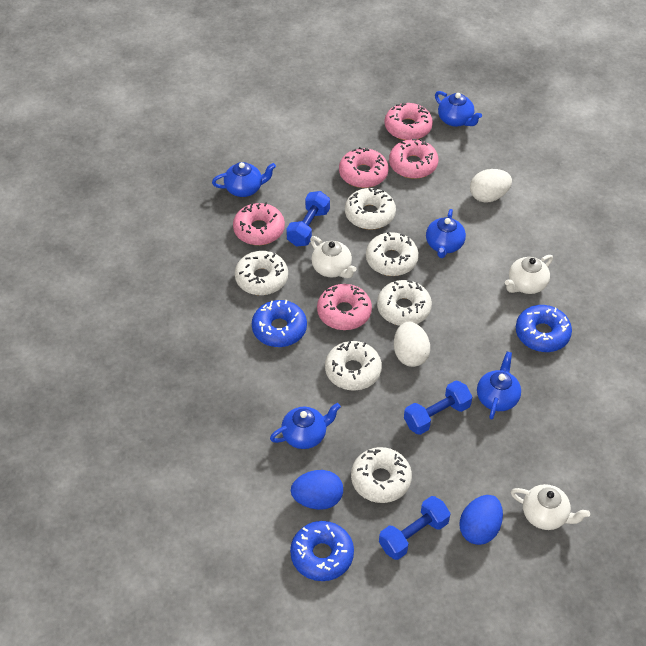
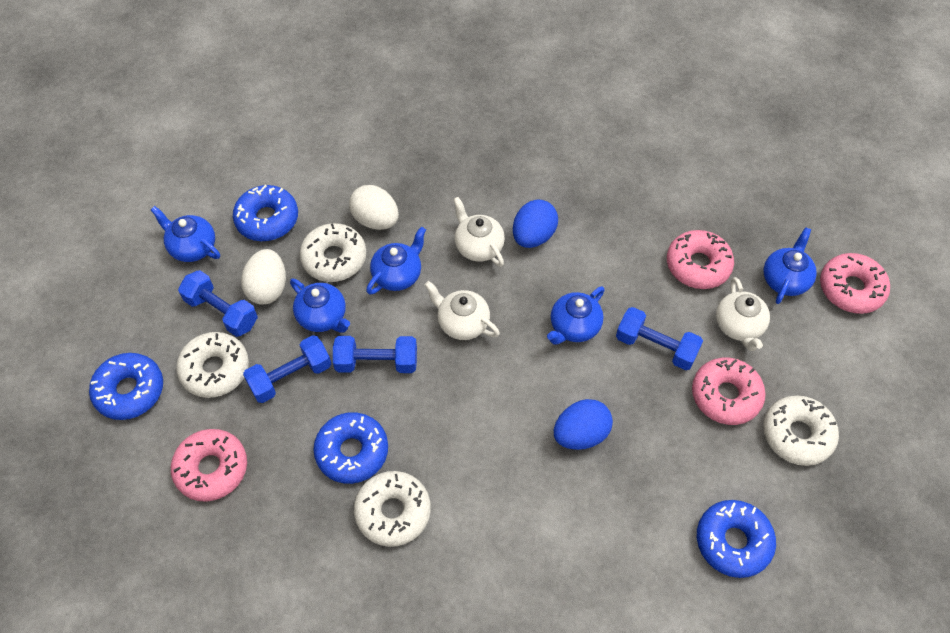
blue donut: [252,300,307,347] [290,521,354,581] [516,305,572,352] = 3 -> [89,353,163,420] [233,185,298,241] [313,412,388,484] [697,500,776,578] = 4
blue dumbbell: [286,191,330,247] [379,496,451,560] [404,380,472,435] = 3 -> [178,270,258,337] [243,335,331,403] [333,336,417,373] [616,307,703,370] = 4
pink donut: [233,202,285,245] [317,284,372,330] [339,147,389,188] [385,103,433,140] [389,139,438,179] = 5 -> [171,429,247,501] [667,230,734,289] [692,358,766,425] [820,253,890,314] = 4
white donut: [235,251,288,295] [325,341,382,390] [345,188,396,229] [351,447,412,503] [366,232,419,276] [377,280,432,326] = 6 -> [176,332,249,398] [300,223,366,282] [354,471,431,547] [763,395,839,466] = 4

